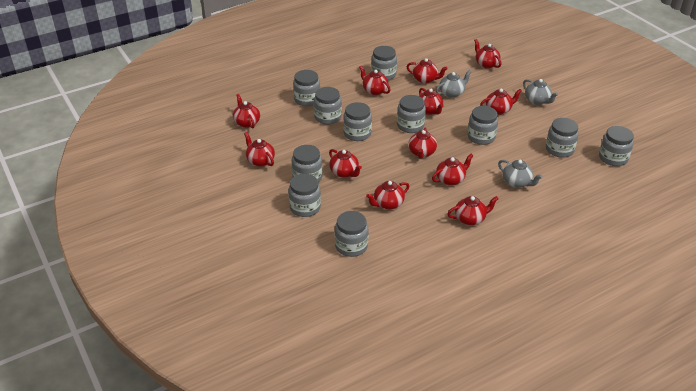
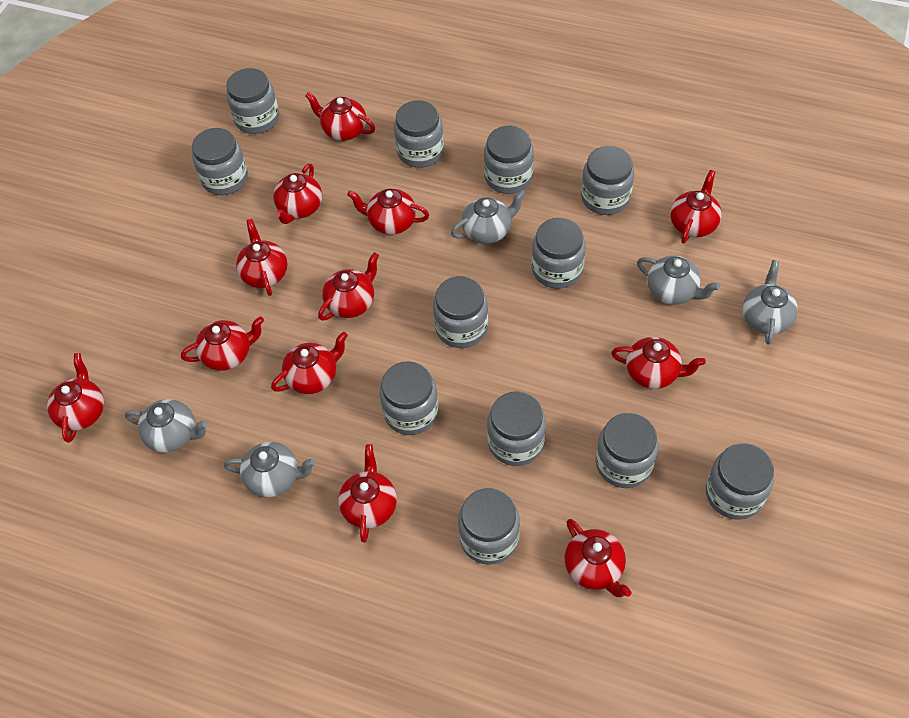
grey jar: [288,174,321,217] [292,145,323,183] [293,70,320,106] [314,87,342,125] [335,211,369,257] [343,102,372,141] [371,46,397,80] [397,95,426,133] [467,106,498,145] [546,118,579,158] [599,126,634,166] = 11 -> [192,128,248,195] [226,68,279,134] [379,361,439,435] [394,100,444,168] [433,276,488,348] [458,488,520,565] [484,126,534,194] [487,391,546,466] [532,218,586,289] [581,146,634,215] [596,413,659,488] [706,443,774,520] = 12
grey teapot: [436,70,472,98] [498,160,543,188] [523,79,558,105] = 3 -> [125,399,208,453] [224,442,316,497] [451,190,526,244] [637,256,720,305] [742,260,798,345] = 5

